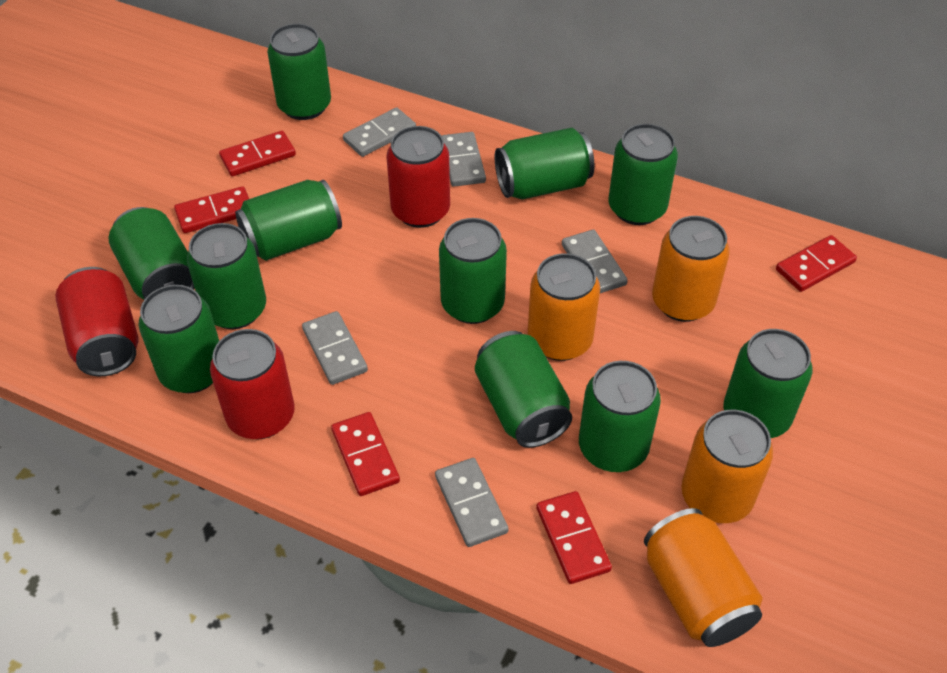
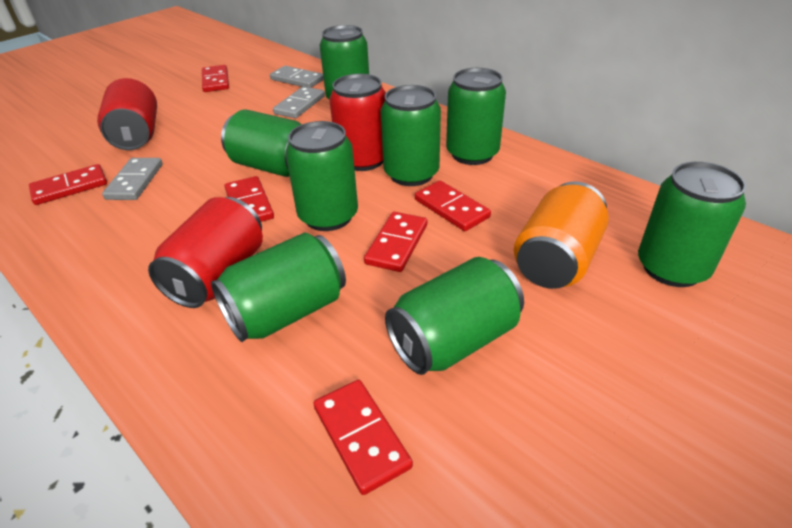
green can: [109,207,194,300] [138,285,219,393] [187,223,266,329] [235,180,342,261] [267,24,331,120] [439,218,507,324] [475,331,572,448] [495,128,594,200] [579,361,661,472] [609,123,678,225] [723,329,812,438] = 11 -> [211,232,346,342] [221,109,302,177] [285,121,358,231] [319,25,369,99] [381,85,441,186] [385,257,524,375] [446,68,506,165] [638,162,746,287] = 8
grey domino: [302,311,368,385] [343,107,416,157] [435,458,509,547] [442,132,486,187] [562,229,628,293] = 5 -> [102,158,163,200] [270,66,324,88] [273,86,325,118] = 3
orange can: [528,253,600,361] [644,508,762,647] [652,216,730,322] [681,410,773,523] = 4 -> [514,181,609,289] = 1
red domino: [174,186,249,233] [219,131,296,176] [331,412,400,496] [536,491,612,584] [776,235,857,292] = 5 -> [29,164,107,205] [202,65,229,92] [225,176,274,222] [313,380,413,495] [364,212,427,272] [415,181,491,231] = 6

